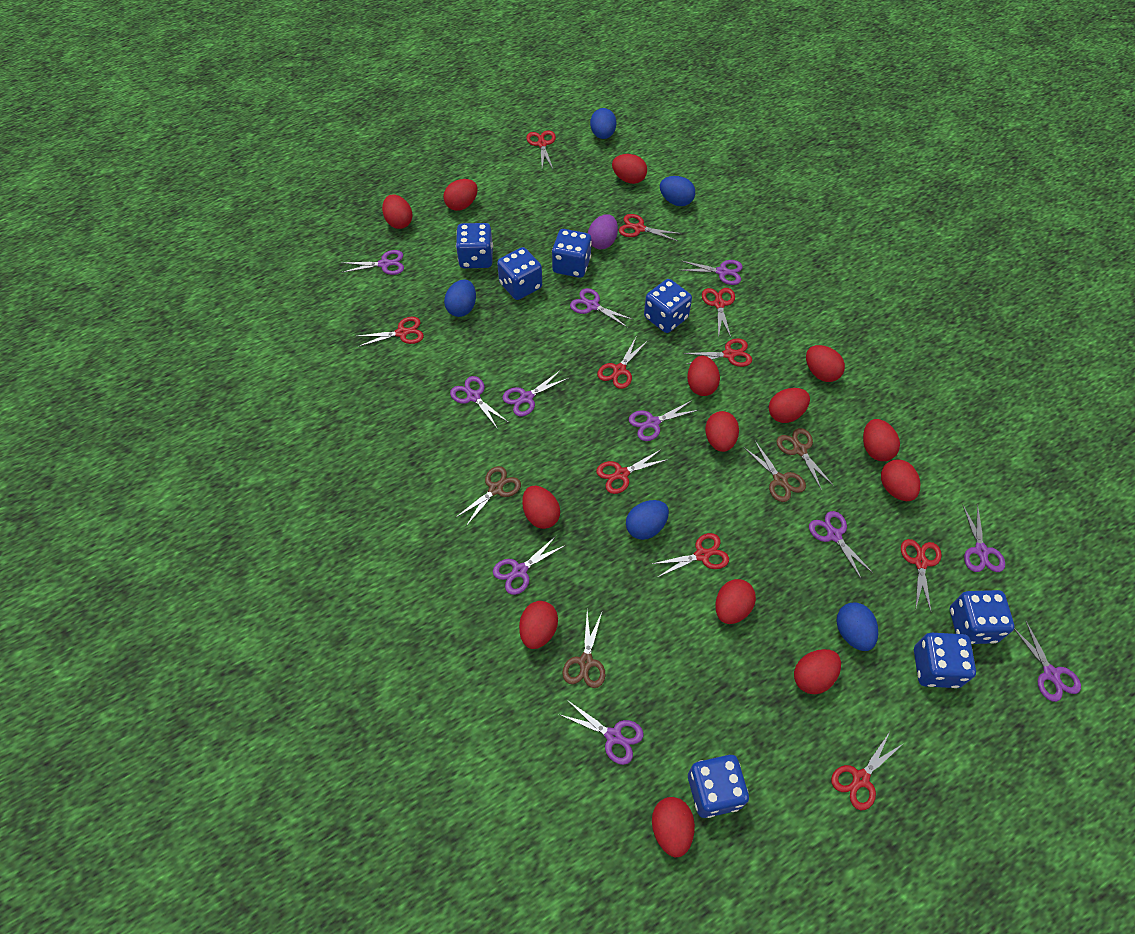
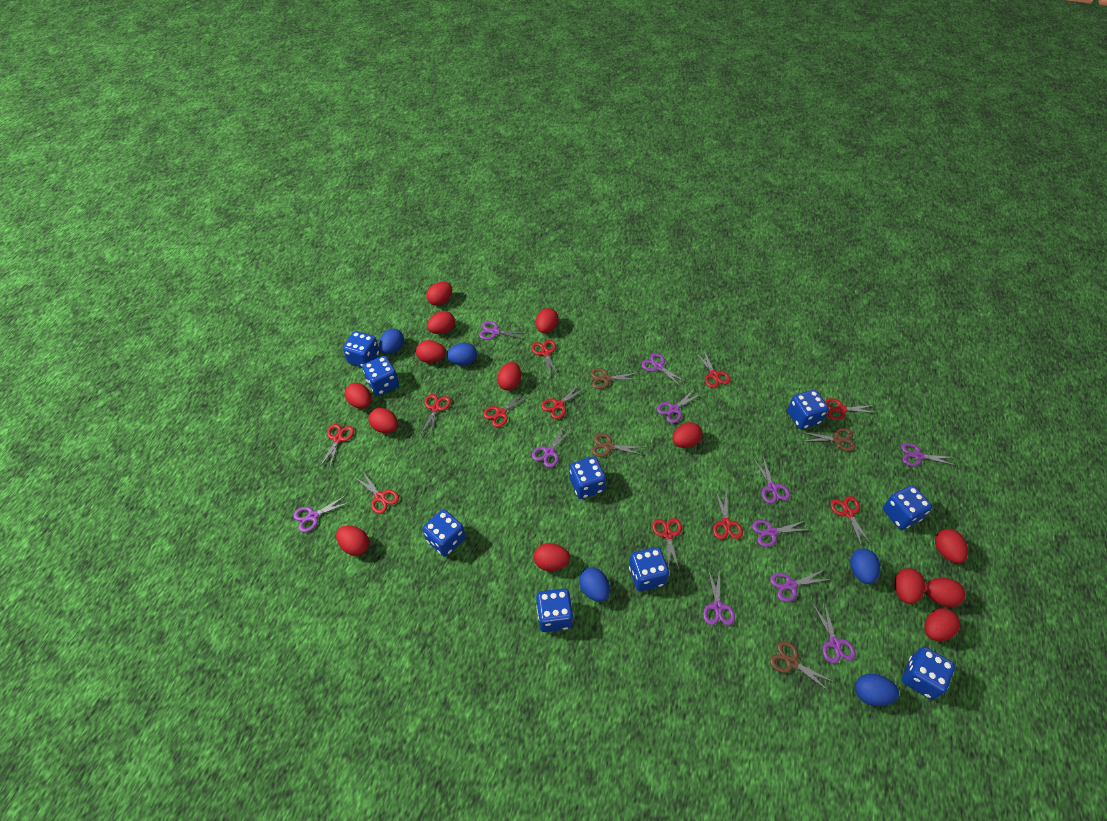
blue dice: [456,223,493,268] [497,247,542,300] [552,229,592,278] [644,279,692,333] [688,755,749,818] [914,633,976,688] [950,590,1014,644] = 7 -> [343,331,380,367] [362,356,399,396] [423,509,465,557] [536,588,573,632] [569,457,606,499] [629,547,669,591] [787,390,829,429] [883,485,932,530] [902,647,955,700] = 9
purple egg: [588,214,618,249] = 1 -> none = 0
red scissors: [358,317,424,347] [526,130,556,169] [596,449,669,494] [597,337,647,389] [619,214,681,241] [652,533,729,577] [683,338,752,367] [702,288,735,338] [831,732,904,810] [901,539,942,611] = 10 -> [319,424,354,468] [354,470,399,514] [420,394,451,437] [483,392,530,427] [531,340,559,377] [541,383,586,419] [652,518,682,569] [695,349,730,388] [713,490,743,539] [825,398,877,420] [831,496,872,547] = 11

